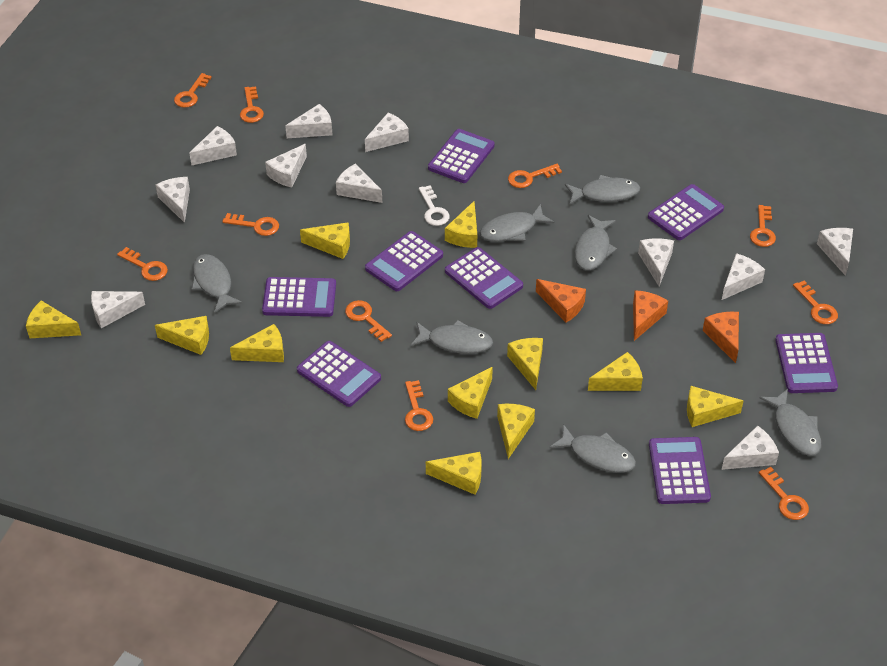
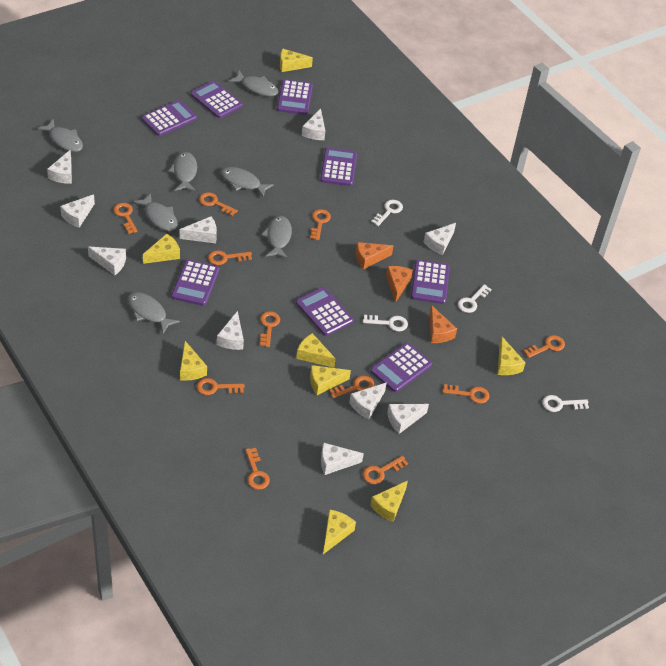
orange key: [117,247,168,281] [174,73,212,108] [222,213,279,236] [240,86,264,123] [345,300,392,342] [405,380,433,431] [508,164,562,188] [750,205,776,247] [759,467,809,520] [793,281,838,324] = 10 -> [113,203,138,234] [197,378,245,395] [199,192,238,216] [208,250,252,265] [245,448,270,490] [260,311,280,347] [310,209,331,240] [329,376,374,398] [363,456,408,484] [443,384,489,404] [524,335,565,358] = 11
white cheese: [91,291,145,328] [156,177,190,223] [189,126,237,166] [265,144,307,187] [285,104,333,138] [336,164,382,203] [365,113,409,152] [638,238,674,286] [722,253,765,300] [722,425,779,470] [817,228,853,276] = 11 -> [47,150,72,184] [60,194,95,228] [88,247,126,275] [180,216,217,243] [217,311,244,350] [302,109,325,140] [321,443,364,475] [349,382,387,419] [387,404,429,434] [424,223,456,255] = 10
white key: [419,185,450,226] = 1 -> [363,315,408,331] [371,200,403,226] [458,284,492,313] [542,395,589,412] = 4
yellow cheese: [26,300,81,338] [155,316,209,355] [230,324,284,362] [300,223,350,259] [426,452,482,495] [445,201,477,248] [448,367,493,419] [497,404,535,459] [507,338,543,390] [588,352,643,391] [687,386,743,427] = 11 -> [143,234,180,264] [180,341,207,381] [280,49,313,72] [296,333,336,367] [310,365,351,395] [323,509,356,554] [370,481,408,522] [498,337,526,375] = 8

